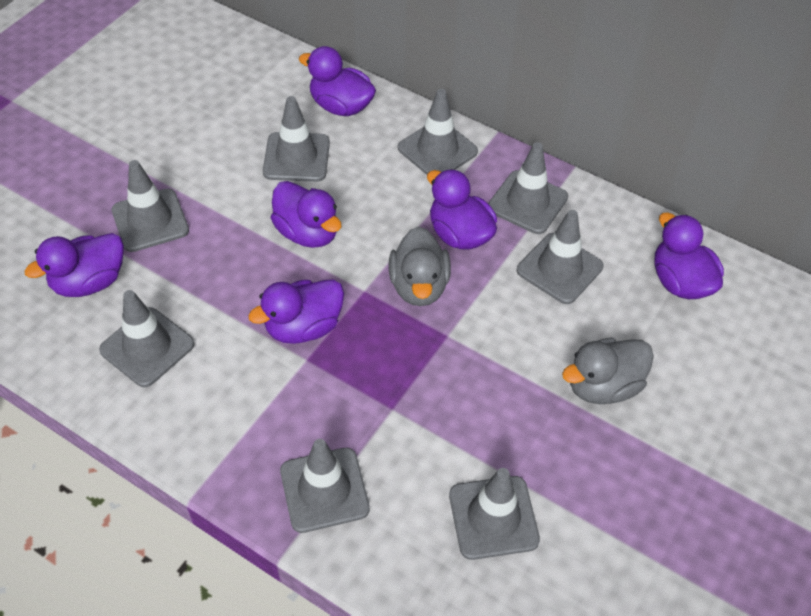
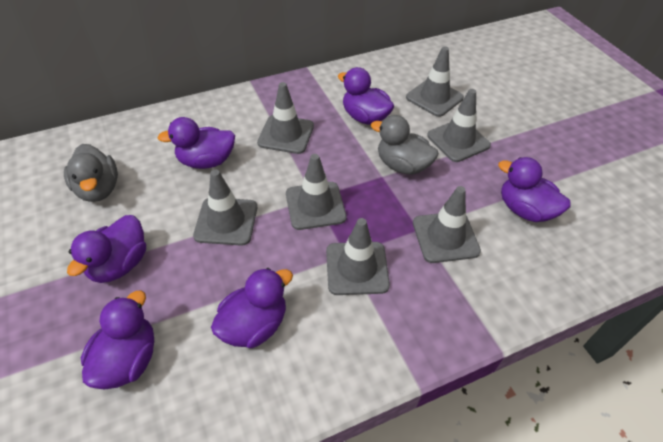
grey traffic cone: [99,290,195,387] [111,160,189,252] [263,96,330,182] [280,439,370,533] [398,89,478,175] [449,468,540,560] [488,142,568,234] [517,210,603,304] = 8 -> [193,169,257,246] [257,82,314,154] [286,154,346,230] [326,218,390,295] [406,46,464,117] [413,186,481,263] [427,89,491,162] = 7

